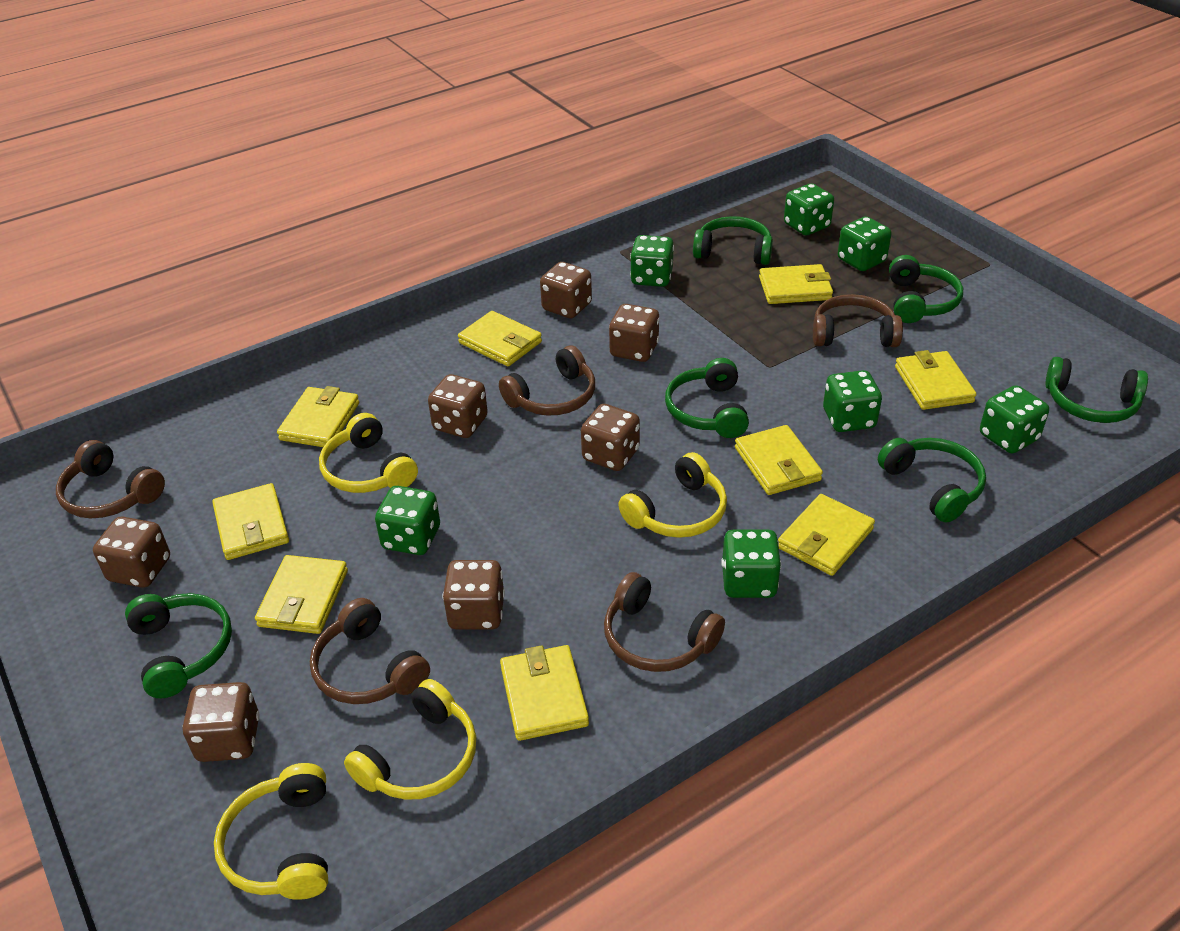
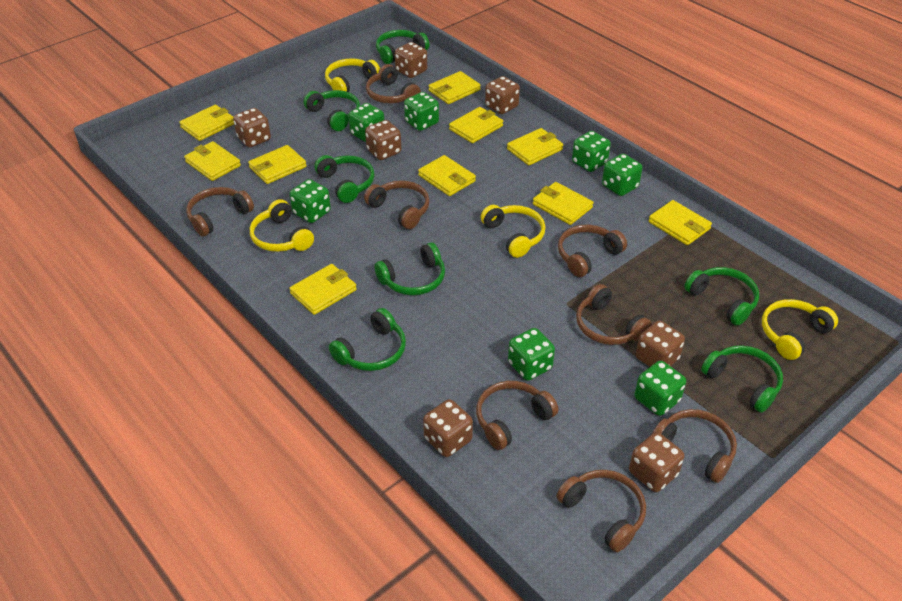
brown headphones: [56,440,165,518] [310,598,430,704] [499,345,595,415] [604,572,725,672] [813,294,903,347] = 5 -> [186,187,254,237] [364,181,430,229] [366,64,421,103] [476,381,558,450] [557,470,646,552] [558,225,627,277] [576,284,652,345] [652,409,737,483] = 8
green headphones: [125,593,232,698] [665,358,749,438] [693,216,773,265] [878,438,986,523] [889,255,963,323] [1045,357,1148,423] = 6 -> [304,90,360,131] [315,155,375,203] [329,308,406,371] [375,242,445,295] [376,30,429,64] [684,267,759,326] [701,345,783,413] = 7
yellow wallet: [212,483,289,560] [255,555,348,634] [277,386,359,447] [458,311,542,366] [500,645,589,741] [735,425,823,495] [759,264,833,304] [778,494,875,576] [895,350,977,410] = 9 -> [179,105,234,141] [184,141,241,181] [248,145,307,184] [289,264,357,315] [418,155,476,196] [429,71,481,104] [449,107,503,143] [507,128,563,165] [533,182,593,225] [648,200,712,245] = 10

